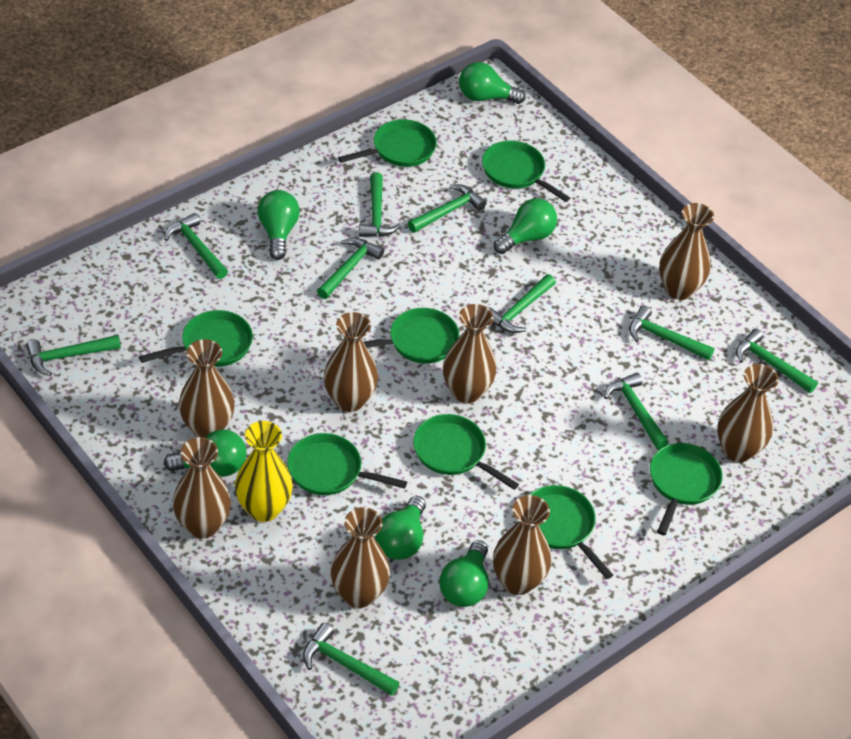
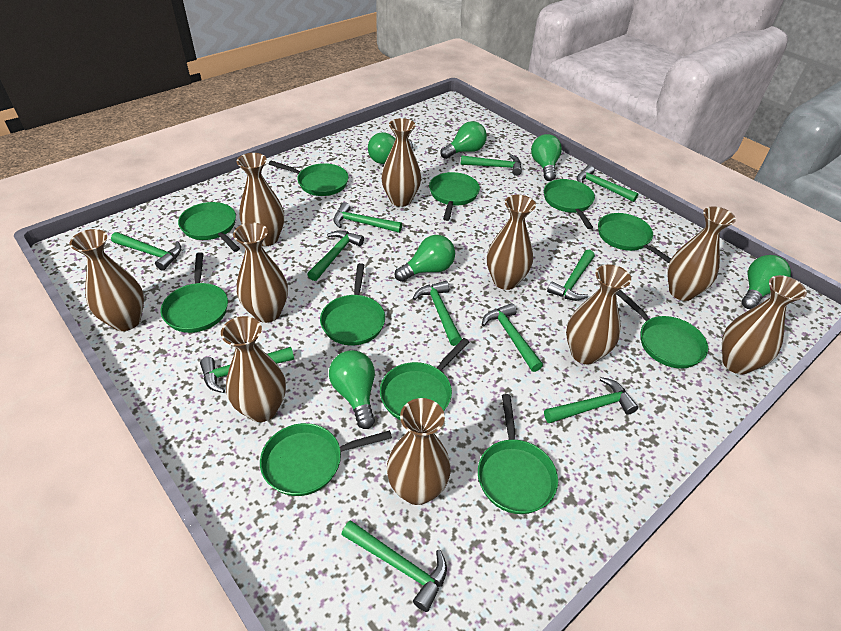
brown vase: [173,437,231,539] [179,339,235,438] [324,312,378,412] [331,507,390,608] [443,304,497,403] [493,495,551,595] [659,203,714,300] [717,364,779,462] = 8 -> [69,229,144,331] [221,316,286,422] [233,222,288,323] [237,153,284,246] [381,118,421,207] [387,398,451,505] [487,195,536,290] [566,264,631,364] [667,206,736,301] [722,275,807,374] = 10
green hammer: [26,335,121,376] [164,213,228,279] [303,623,399,696] [317,238,384,299] [359,172,401,237] [408,184,487,233] [489,274,556,333] [604,373,668,450] [629,305,715,360] [736,329,818,393] = 10 -> [111,232,181,271] [200,347,294,393] [307,230,364,281] [333,202,402,233] [341,520,447,612] [413,281,462,346] [461,154,522,176] [482,303,543,372] [544,377,638,423] [547,250,595,301] [577,165,639,202] = 11
green pan: [139,310,253,367] [287,433,407,495] [338,119,437,167] [363,308,460,364] [413,414,519,490] [482,141,570,202] [529,485,613,579] [650,443,723,535] = 8 -> [160,252,228,333] [178,202,240,252] [260,423,392,496] [268,161,348,196] [320,263,385,346] [380,338,469,420] [429,172,480,221] [478,394,558,514] [544,179,595,229] [598,213,671,263] [616,290,708,369] = 11
yellow vase: [235,421,293,522] = 1 -> none = 0

